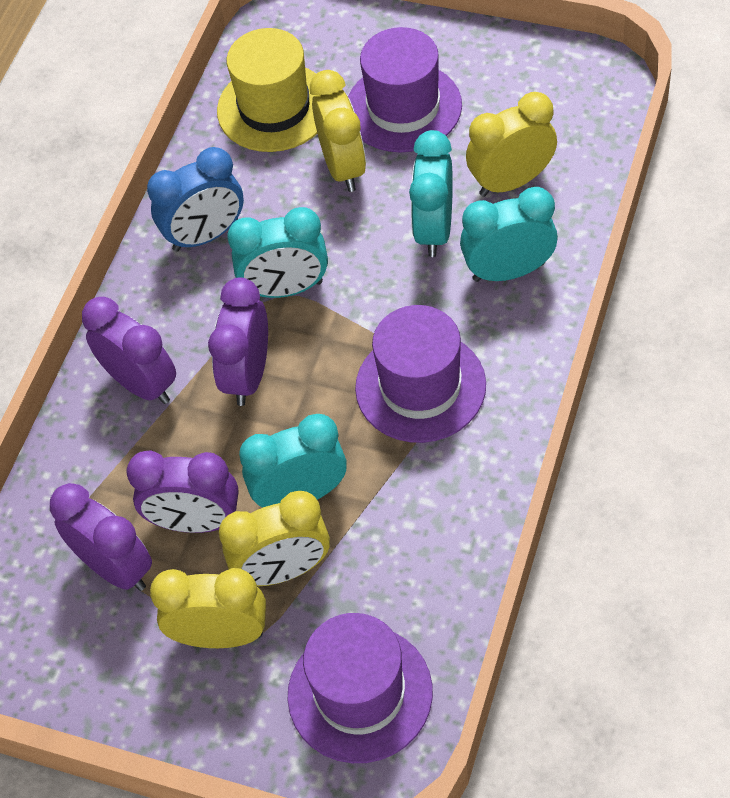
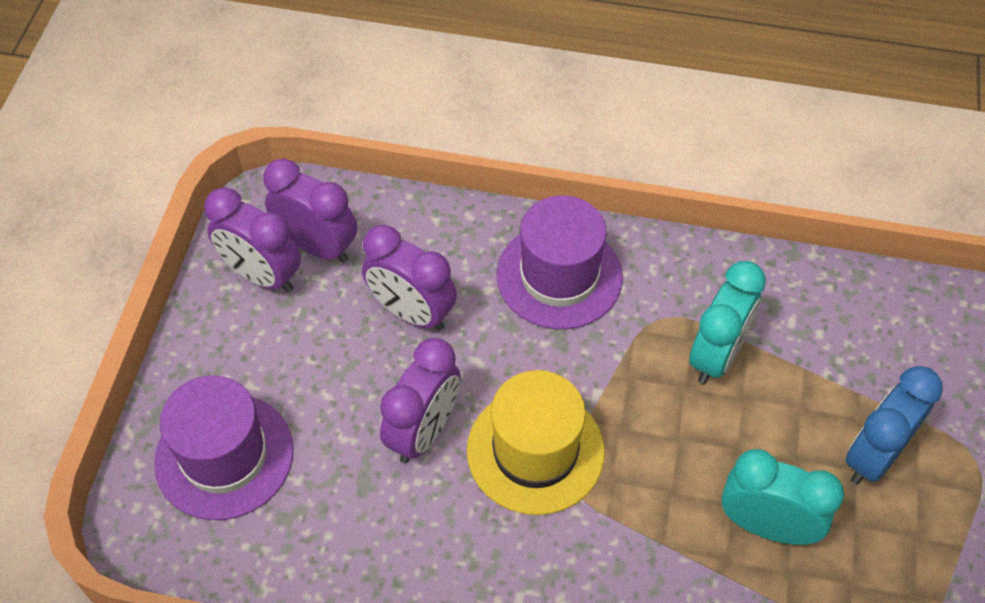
purple hat: [288,613,433,763] [348,27,462,152] [355,305,486,443] = 3 -> [154,375,294,520] [497,195,623,329] = 2
turquoise clock: [228,207,328,298] [239,414,347,507] [409,130,453,257] [460,187,558,282] = 4 -> [689,261,766,384] [721,449,844,545] = 2
yellow clock: [150,568,266,648] [219,491,330,586] [310,70,366,192] [466,92,557,197] = 4 -> none = 0

